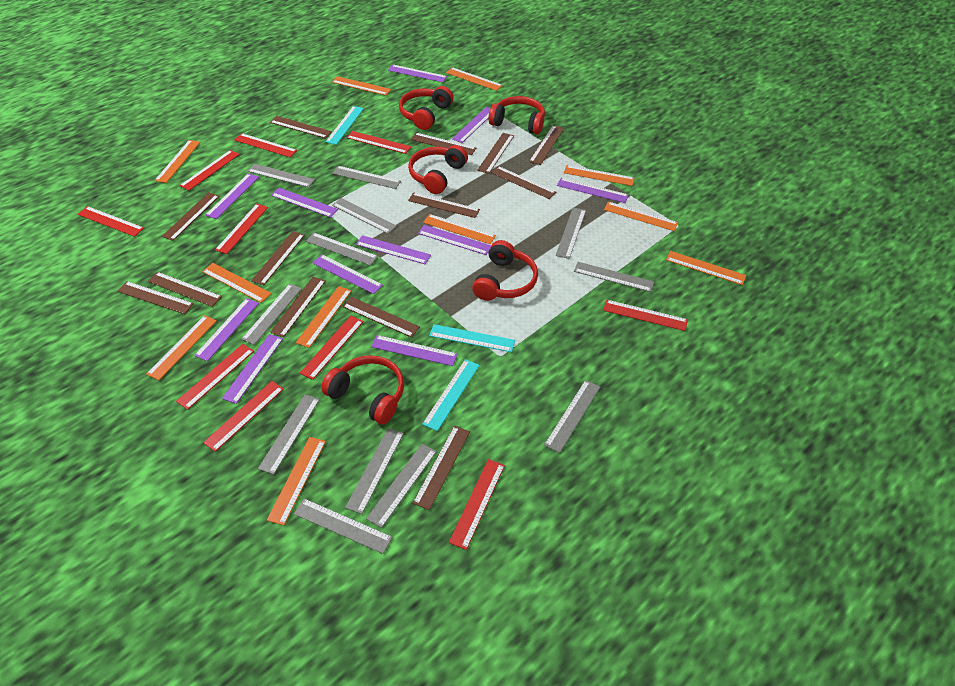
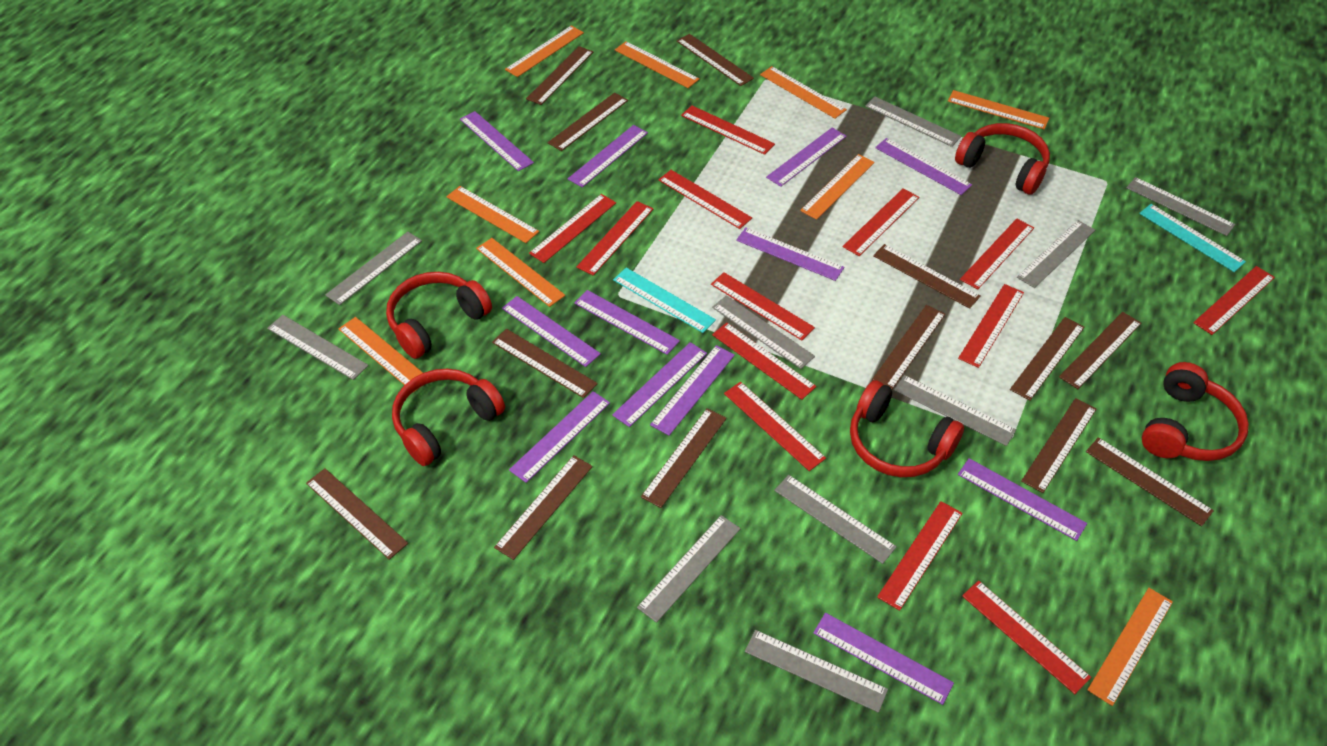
grey ruler: [241,284,302,345] [248,164,315,188] [258,395,320,475] [294,499,392,554] [306,233,378,266] [332,166,401,189] [332,198,397,234] [345,428,404,514] [366,444,437,528] [544,380,600,453] [556,207,586,259] [574,262,654,292] = 12 -> [267,315,369,380] [325,232,422,305] [637,515,741,623] [712,295,815,369] [745,630,888,713] [774,475,897,564] [865,97,961,147] [894,375,1016,446] [1017,220,1095,288] [1126,177,1235,236] = 10
orange ruler: [146,315,217,380] [155,140,200,183] [202,263,272,303] [267,437,326,525] [296,286,352,348] [332,76,391,95] [423,214,496,244] [446,67,503,91] [564,165,634,186] [604,202,678,231] [666,251,746,285] = 11 -> [338,317,423,392] [446,186,539,243] [476,238,565,307] [505,26,584,77] [615,41,699,88] [760,66,847,118] [800,154,875,220] [948,90,1049,129] [1088,588,1173,706] = 9
purple ruler: [194,298,259,361] [205,173,259,219] [222,334,283,404] [271,188,338,218] [312,254,383,294] [356,235,431,264] [371,335,458,366] [388,65,447,82] [418,225,491,255] [452,107,490,143] [557,178,629,203] = 11 -> [460,111,534,171] [502,296,601,367] [509,391,610,483] [568,125,648,187] [574,290,680,355] [612,342,707,427] [650,345,735,436] [736,228,844,281] [766,128,847,187] [813,613,954,705] [875,138,972,195] [958,458,1087,541] = 12
red ruler: [78,206,144,237] [176,344,254,410] [179,150,239,191] [203,381,284,452] [215,204,268,254] [235,133,297,157] [300,316,364,380] [347,131,411,154] [449,459,505,550] [603,300,688,331] = 10 -> [529,194,616,263] [576,201,653,276] [658,170,752,229] [681,105,775,155] [711,272,815,340] [712,323,816,400] [724,382,826,471] [842,188,919,256] [877,501,963,611] [958,284,1024,368] [960,219,1034,290] [962,581,1091,694] [1193,266,1275,335] = 13
turquoise ruler: [325,106,364,145] [422,359,480,431] [429,324,515,352] = 3 -> [613,268,716,333] [1139,204,1246,272] = 2

